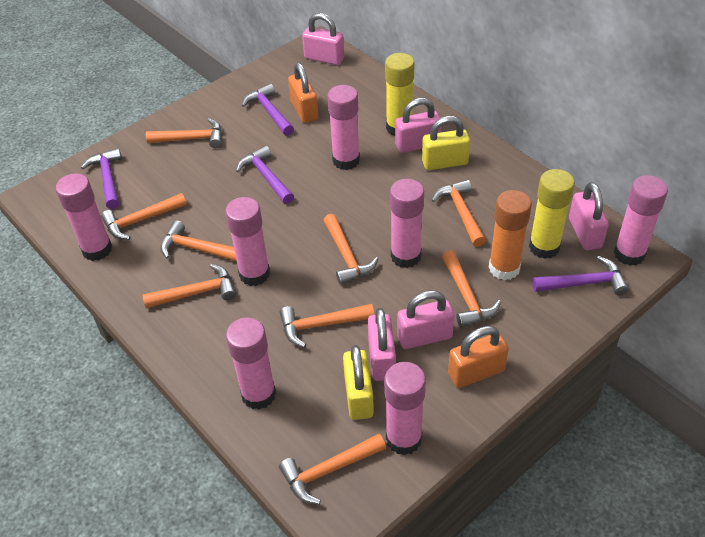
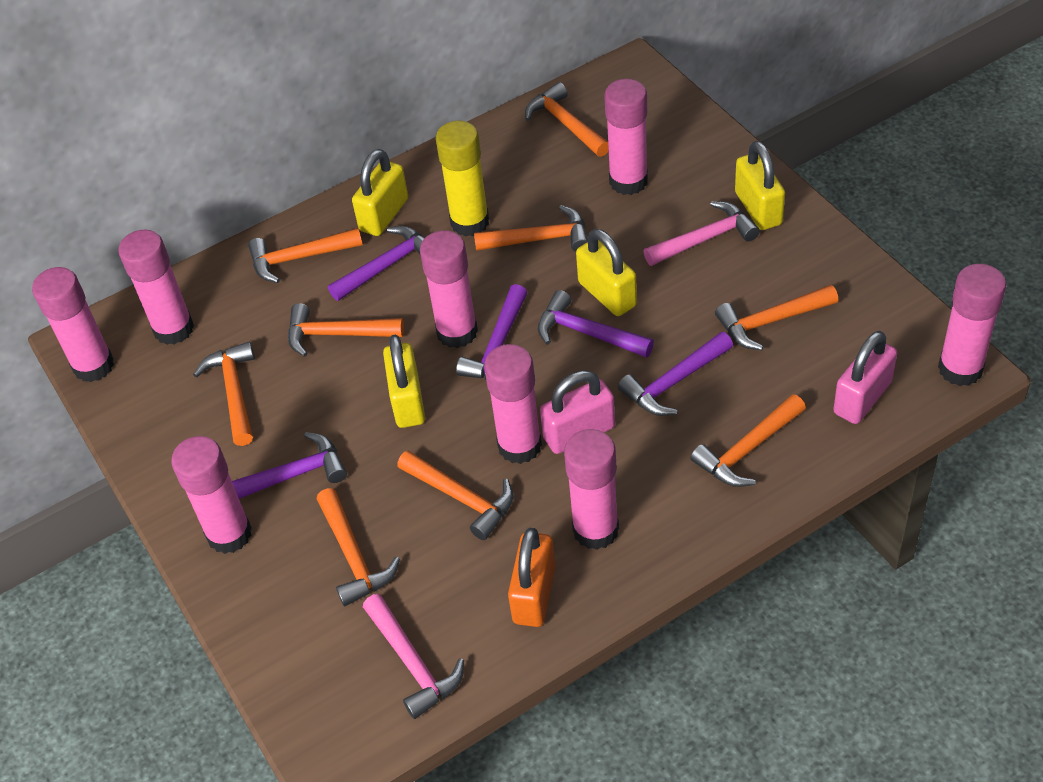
orange glue stick: [489,190,532,280] = 1 -> none = 0
orange padlock: [288,63,318,123] [448,326,509,388] = 2 -> [508,528,556,627] = 1
pink glue stick: [56,173,112,261] [225,197,270,286] [226,318,276,410] [327,85,360,170] [384,362,426,455] [390,179,424,268] [614,175,668,266] = 7 -> [32,267,114,382] [118,230,194,345] [171,436,252,554] [420,230,478,348] [484,344,542,464] [564,429,619,550] [604,79,648,195] [938,264,1006,386] = 8
pink hammer: none = 0 -> [363,594,464,719] [643,201,760,266] = 2
pink padlock: [302,13,344,65] [368,308,396,381] [395,98,441,153] [397,290,455,349] [569,182,609,250] = 5 -> [540,371,615,454] [833,331,897,424] = 2
purple hammer: [81,148,122,209] [236,146,294,204] [242,84,294,136] [532,256,629,295] = 4 -> [232,432,347,499] [328,226,425,301] [456,284,527,379] [538,290,654,358] [618,332,733,416] = 5
yellow glue stick: [385,53,415,136] [529,169,575,259] = 2 -> [436,121,489,237] = 1
yellow padlock: [343,345,374,420] [422,116,470,170] = 2 -> [352,149,408,236] [383,335,425,428] [576,229,637,316] [735,141,785,230] = 4

